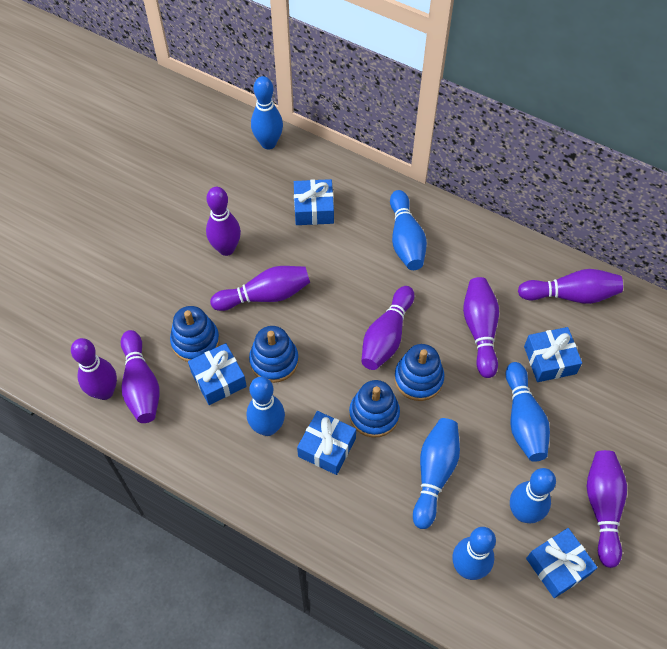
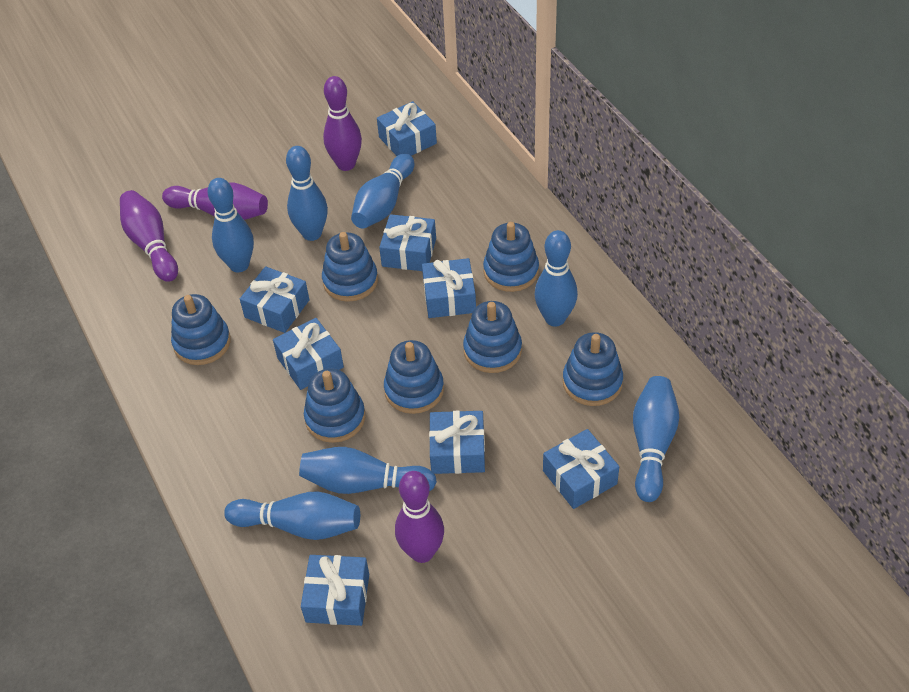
blue gift: [188,343,247,405] [294,179,334,225] [297,411,356,475] [524,327,582,382] [526,528,598,598] = 5 -> [240,266,309,333] [273,318,344,390] [301,555,369,626] [377,101,437,156] [379,214,436,271] [422,258,476,318] [429,411,485,474] [543,429,619,509] = 8
blue stacking toy: [170,306,220,362] [249,326,299,383] [349,380,400,438] [394,344,444,401] = 4 -> [171,294,231,365] [304,368,365,443] [322,232,378,302] [384,340,444,414] [463,301,522,373] [483,222,539,292] [563,332,623,406] = 7
purple bowling pin: [71,338,117,400] [121,330,160,423] [206,187,241,256] [210,266,310,311] [361,286,415,370] [463,277,499,378] [518,269,623,304] [587,450,627,568] = 8 -> [120,190,178,282] [162,183,268,220] [323,76,362,171] [395,471,444,563] = 4

